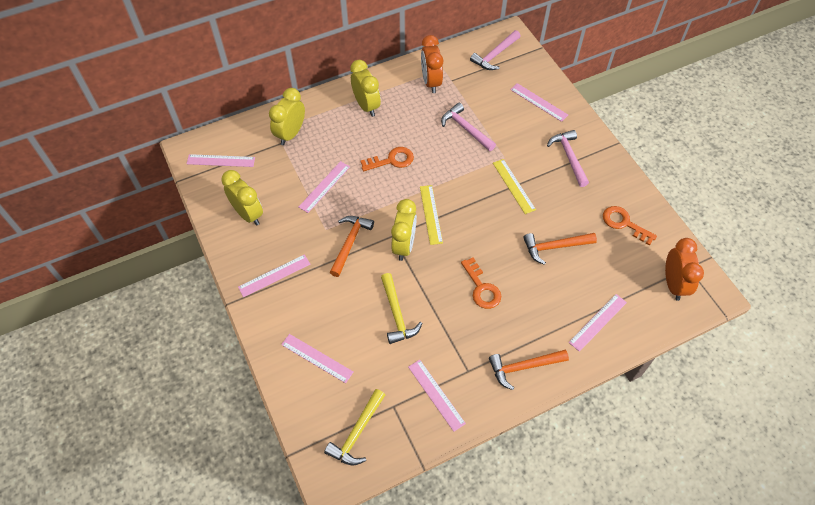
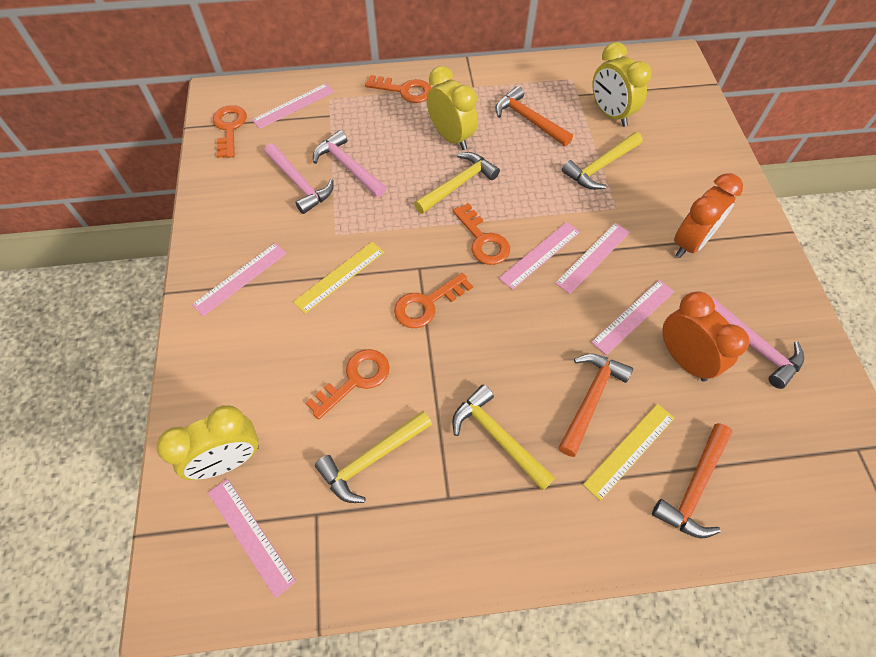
orange key: [360,147,414,171] [461,257,501,309] [603,206,657,245] = 3 -> [213,105,247,158] [306,349,390,420] [365,75,431,103] [394,273,473,328] [453,203,510,265] = 5
pink ruler: [187,154,255,167] [238,254,310,297] [281,334,353,383] [299,161,350,213] [408,360,466,432] [510,83,568,122] [569,294,627,352] = 7 -> [192,243,287,316] [208,479,296,598] [252,83,334,129] [499,222,580,290] [555,223,630,294] [591,280,674,355] = 6
yellow clock: [221,170,263,226] [269,88,305,145] [350,60,381,117] [391,199,417,261] = 4 -> [156,405,259,480] [427,66,478,150] [592,42,652,127] = 3
yellow hammer: [324,389,385,466] [381,273,423,344] = 2 -> [315,411,432,503] [414,152,500,214] [452,385,555,490] [562,132,643,190] = 4

